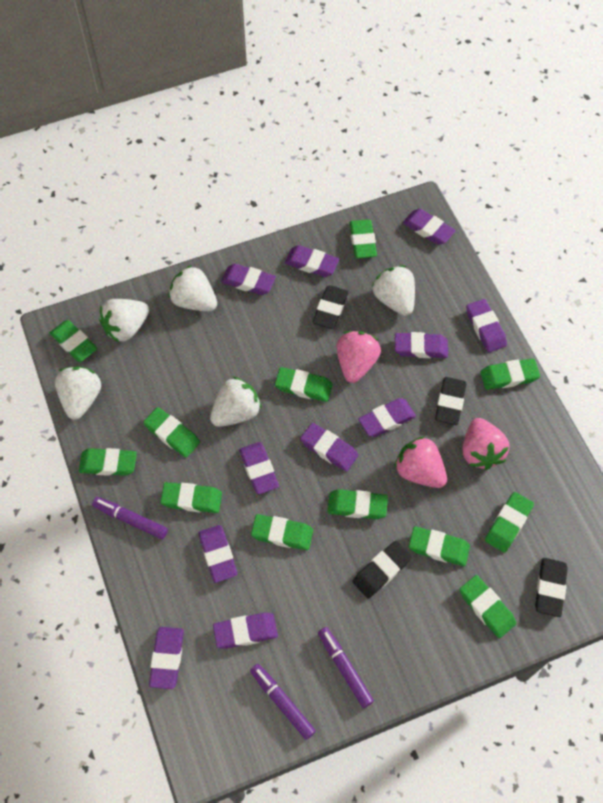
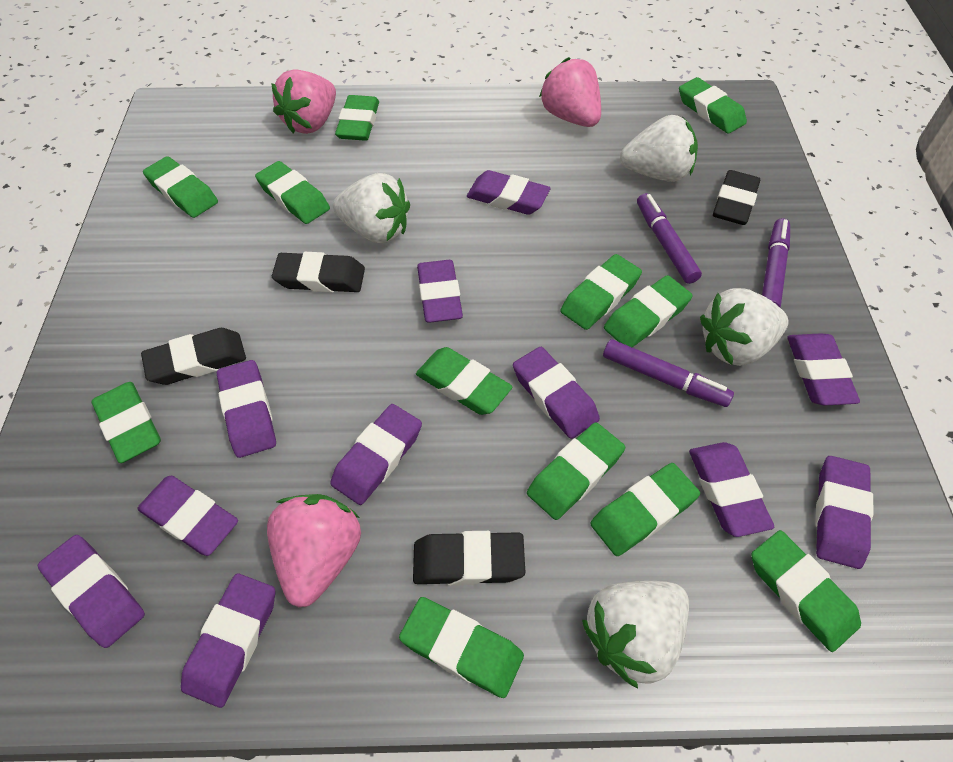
white strawberry: [55,366,101,420] [99,299,149,343] [169,265,217,311] [210,377,262,427] [372,265,415,316] = 5 -> [333,173,410,243] [582,581,689,689] [620,115,698,182] [700,288,788,366] = 4

